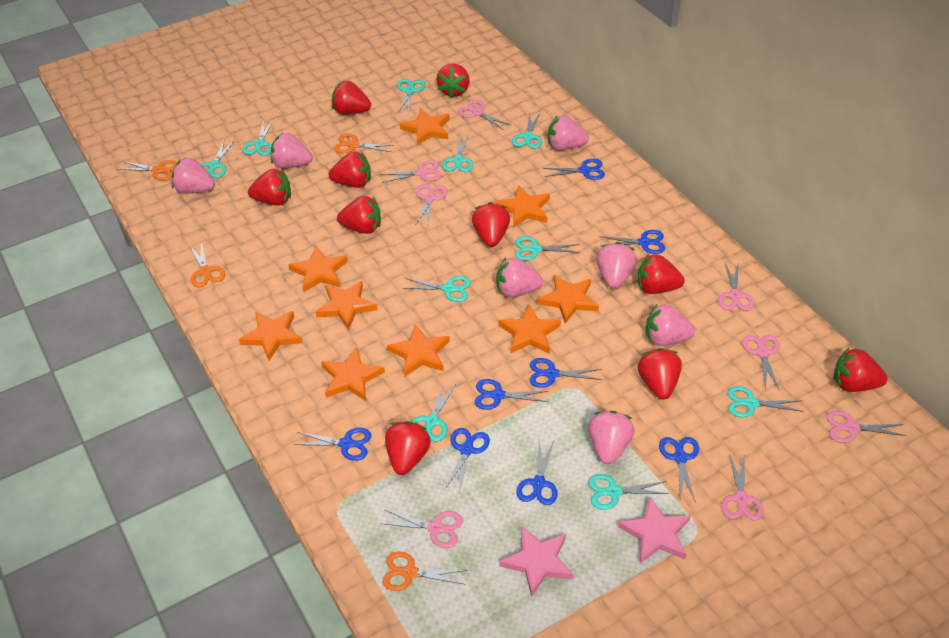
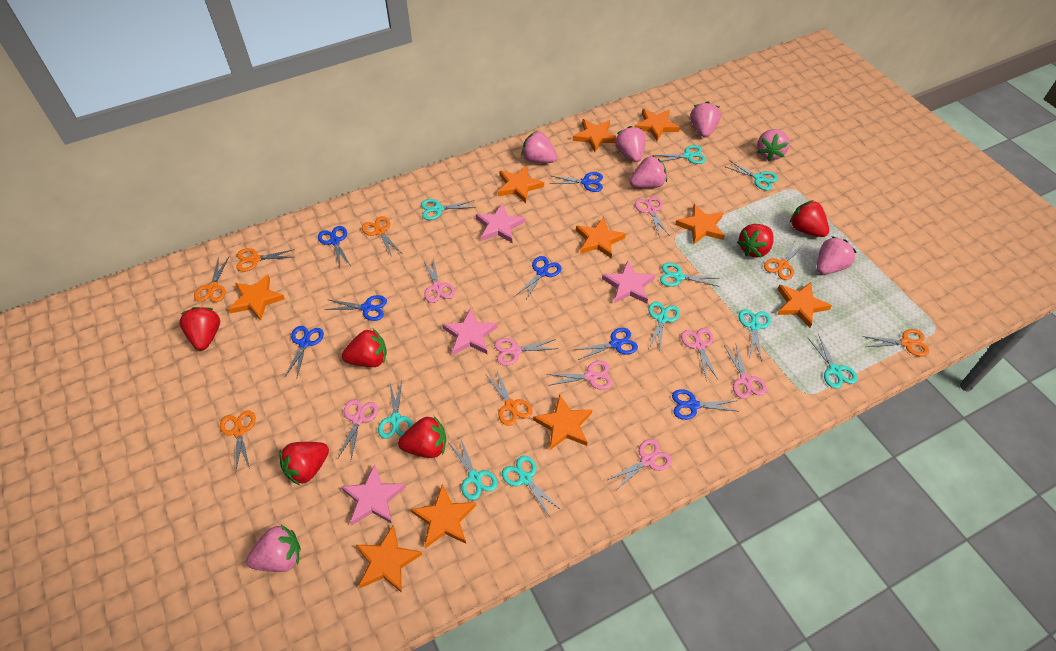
blue scissors: [294,428,372,461] [444,428,490,493] [475,379,548,410] [516,441,558,505] [529,358,602,388] [543,159,605,180] [600,230,665,254] [659,437,699,502] = 8 -> [284,326,324,380] [318,226,351,268] [325,295,387,321] [515,256,562,301] [550,172,603,192] [574,328,638,360] [672,389,740,420] = 7
orange scissors: [118,160,177,181] [189,242,225,287] [334,133,394,153] [382,552,468,591] = 4 -> [194,257,229,302] [220,410,256,470] [236,248,295,272] [362,216,401,257] [486,371,532,426] [764,240,806,280] [863,329,929,356] = 7
orange star: [239,311,302,361] [288,246,348,293] [316,281,377,330] [321,348,385,401] [387,324,450,377] [400,108,450,145] [495,185,550,228] [499,304,561,354] [538,275,599,324] = 9 -> [229,275,285,321] [356,525,422,593] [411,484,476,548] [498,165,544,203] [533,394,593,450] [573,119,617,152] [576,217,626,259] [634,109,680,141] [675,204,725,244] [777,282,832,328] = 10
pink star: [499,526,574,597] [618,496,691,563] = 2 -> [341,464,406,526] [442,308,498,355] [476,203,525,243] [602,260,655,303] = 4
red strawberry: [248,169,291,206] [329,151,371,188] [332,81,371,115] [337,196,381,234] [385,421,431,475] [436,63,470,98] [472,202,510,247] [637,254,685,294] [638,348,682,399] [833,348,887,392] = 10 -> [179,307,220,350] [279,442,329,485] [342,329,387,367] [398,416,446,458] [737,224,773,258] [790,200,829,237] = 6

